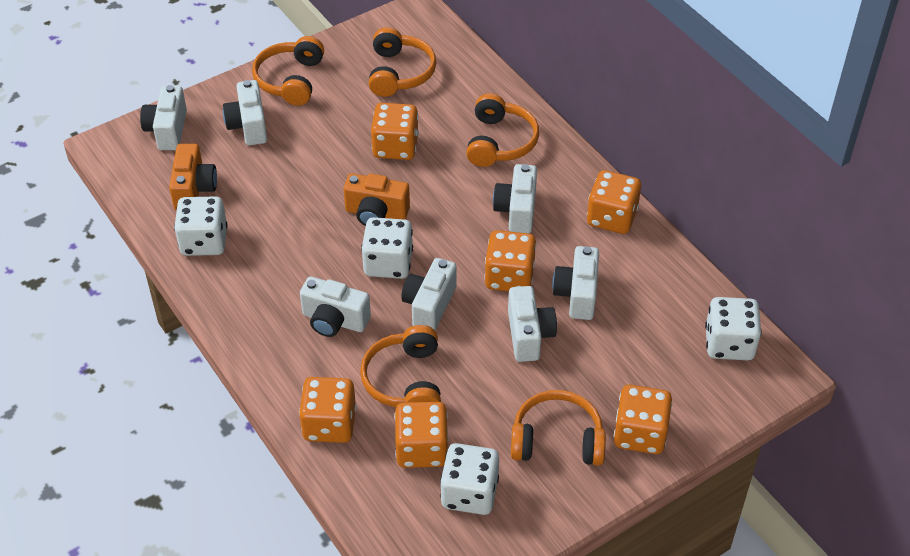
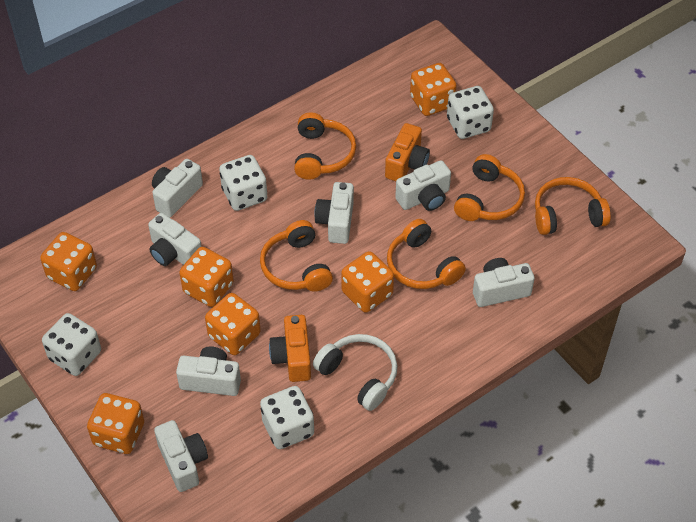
white headphones: none = 0 -> [313,334,398,411] = 1

